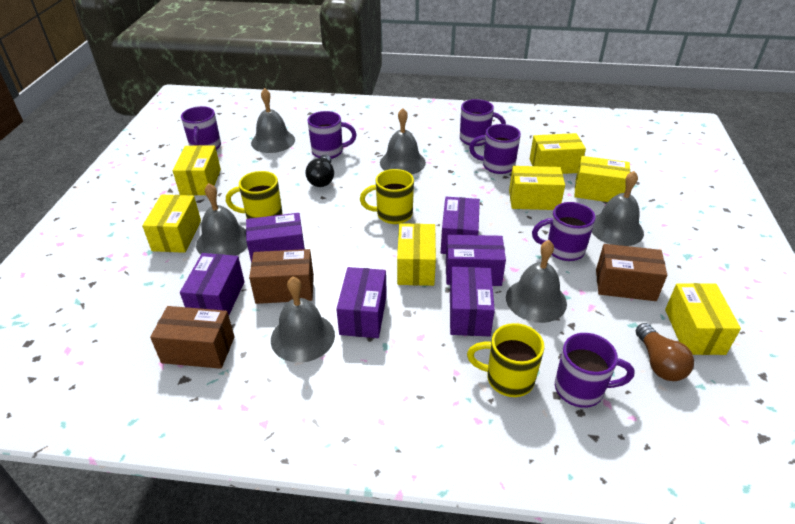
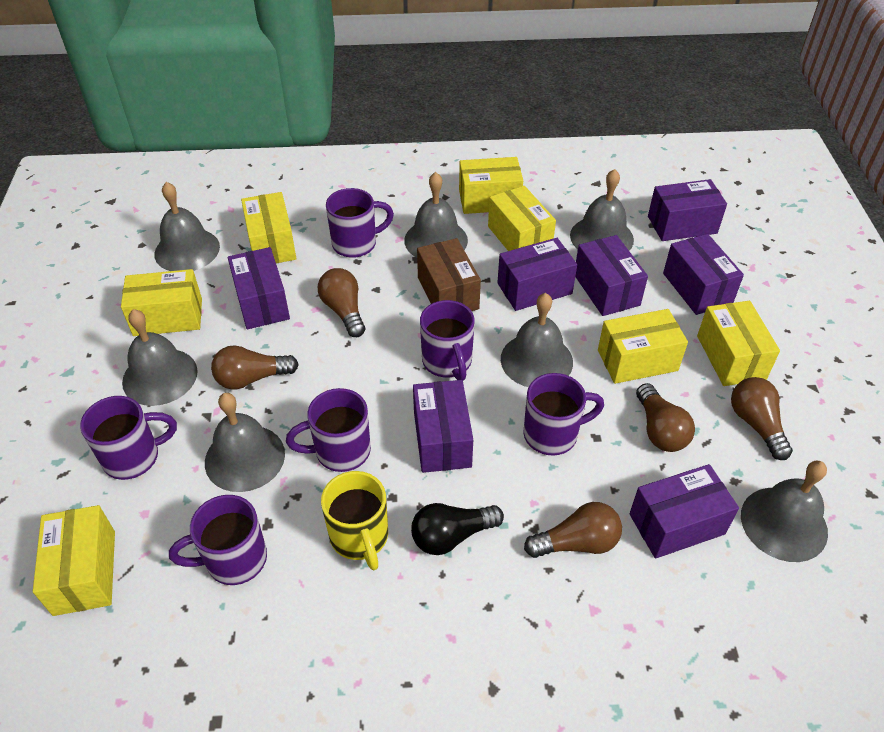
brown box: [150,306,235,369] [249,249,314,304] [596,244,667,301] = 3 -> [417,238,481,311] = 1
brown light bulb: [636,323,694,381] = 1 -> [211,345,299,389] [318,268,365,337] [524,502,622,558] [636,383,695,452] [731,377,793,460] = 5
grey bell: [196,183,248,256] [251,88,295,153] [271,277,335,363] [380,108,426,175] [506,240,567,323] [592,171,644,246] = 6 -> [122,309,198,406] [154,182,220,271] [205,393,285,492] [404,172,468,257] [501,293,573,387] [570,169,634,251] [741,461,828,562] = 7
purple box: [180,253,245,315] [246,213,305,263] [336,267,387,338] [441,197,480,254] [446,235,506,286] [450,267,495,336] = 6 -> [228,247,290,329] [413,380,473,473] [497,238,577,311] [575,235,648,316] [630,464,739,559] [648,179,727,241] [663,234,744,315] = 7
yellow mug: [226,171,282,219] [360,169,414,224] [467,323,545,397] = 3 -> [321,471,388,570] = 1

